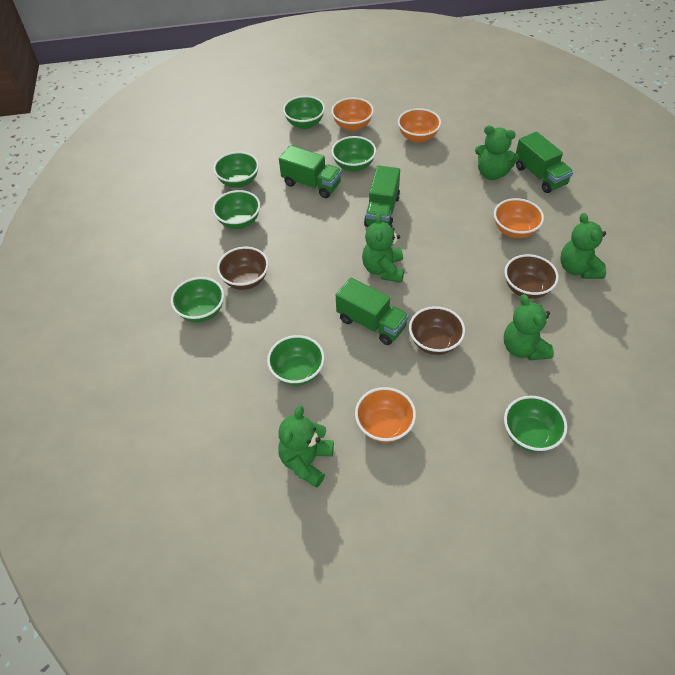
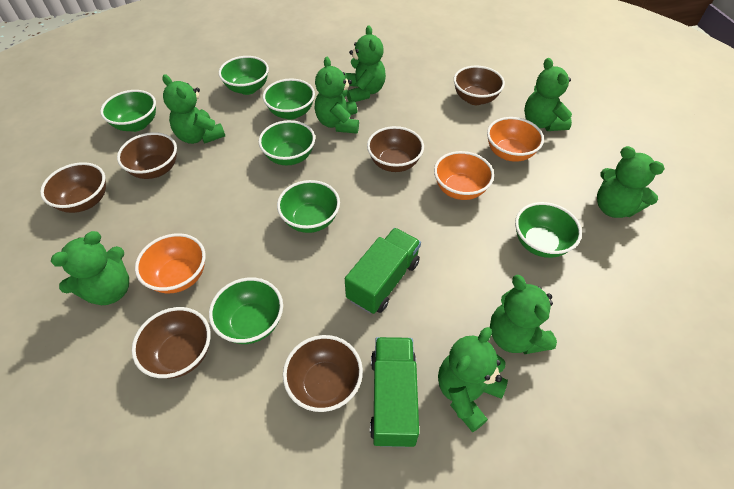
brown bowl: [217,247,269,290] [409,306,465,355] [504,254,559,299] = 3 -> [40,162,106,213] [117,132,177,179] [132,307,211,379] [283,335,363,412] [367,126,424,172] [454,65,505,105] = 6
green teddy bear: [278,405,334,488] [362,213,404,283] [475,125,519,180] [504,294,554,360] [561,213,606,279] = 5 -> [51,231,129,305] [162,74,225,144] [315,57,359,134] [345,25,386,102] [438,327,508,433] [490,275,557,354] [524,58,572,131] [597,146,665,218] = 8
green truck: [279,145,342,198] [336,278,409,345] [364,166,400,227] [516,131,573,193] = 4 -> [345,228,421,314] [370,337,419,447] = 2
orange bowl: [331,97,374,131] [355,387,416,443] [398,108,441,143] [494,198,544,238] = 4 -> [135,233,206,293] [434,151,494,200] [487,117,544,162] = 3

